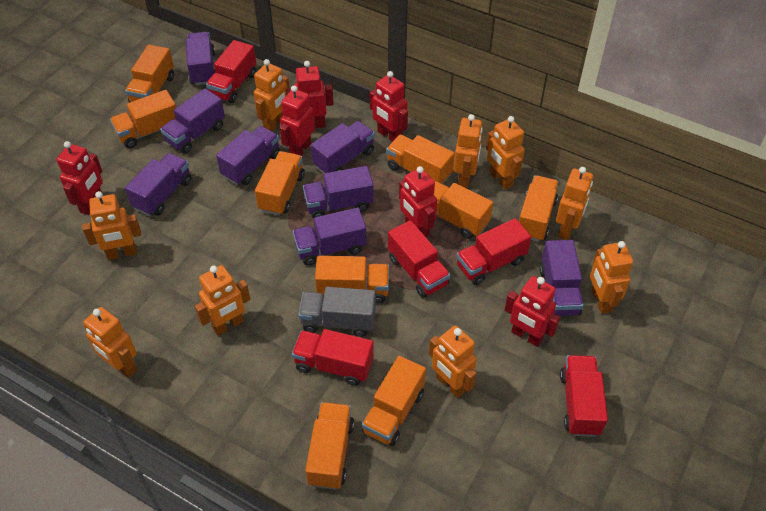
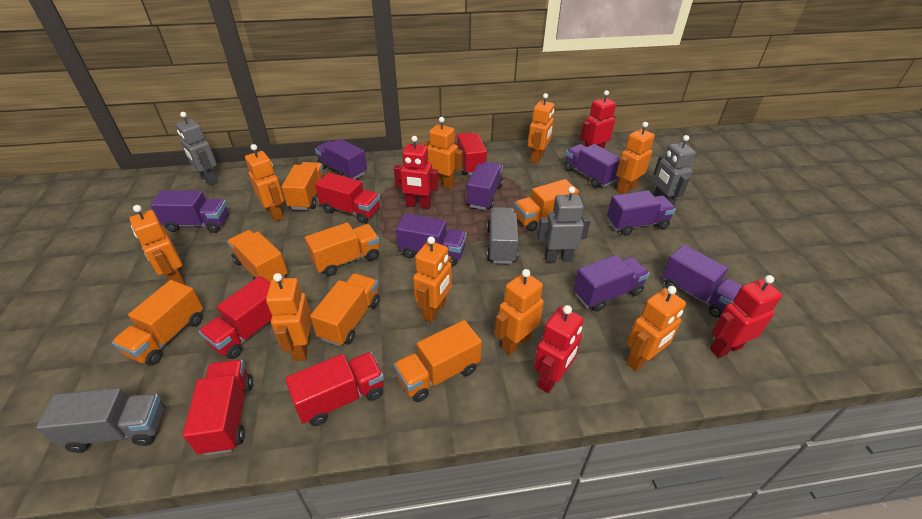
grey robot: none = 0 -> [176,112,218,185] [537,187,591,262] [653,135,696,206] = 3
grey truck: [299,287,376,337] = 1 -> [36,388,165,453] [487,207,518,264] = 2
orange truck: [110,90,176,148] [125,45,174,103] [255,151,305,215] [305,402,354,490] [315,256,389,303] [362,356,426,446] [386,135,455,184] [434,181,493,239] [519,175,559,242] = 9 -> [112,280,203,366] [227,230,288,282] [282,162,325,210] [305,222,380,276] [310,273,380,346] [394,320,482,402] [514,179,579,231] = 7
red robot: [56,141,103,215] [280,85,315,156] [286,61,334,128] [370,71,408,142] [399,166,437,237] [505,276,560,347] = 6 -> [394,136,438,209] [534,305,583,393] [580,90,616,148] [710,275,782,358] = 4

